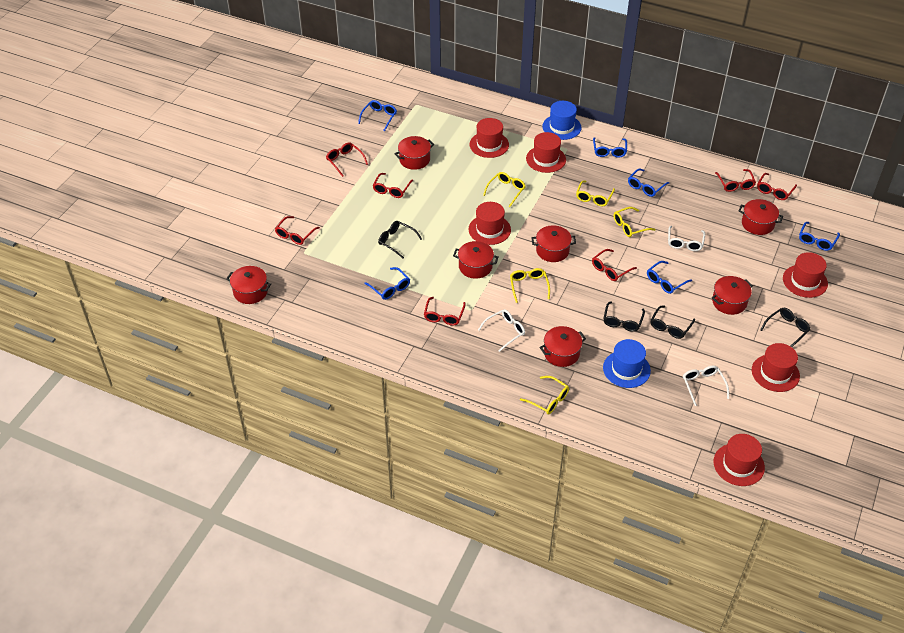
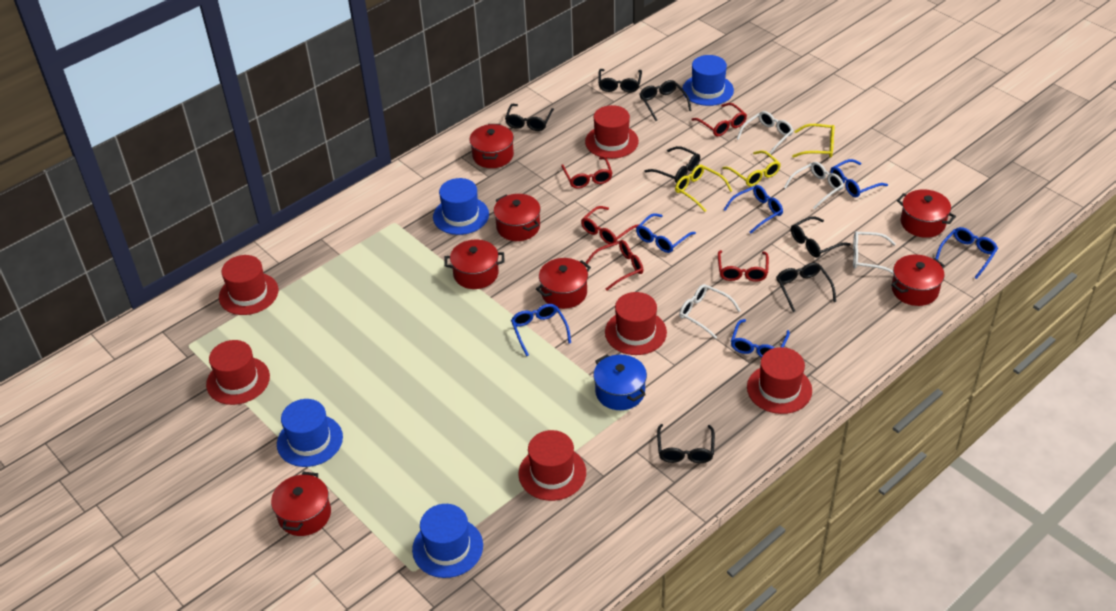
black glasses: [378,221,422,258] [603,301,645,332] [651,306,695,339] [760,308,811,347] = 4 -> [505,104,554,131] [598,69,642,93] [640,80,692,121] [645,146,700,183] [657,424,715,463] [777,263,836,312] [791,216,851,258] = 7
blue hat: [542,101,581,140] [603,339,651,388] = 2 -> [277,399,343,467] [412,504,483,578] [433,178,489,235] [682,55,734,106] = 4
blue pot: none = 0 -> [593,355,647,410] = 1
red glasses: [275,216,320,245] [326,142,368,177] [373,173,413,198] [424,297,466,326] [592,249,637,281] [715,169,756,192] [757,173,797,200] = 7 -> [561,157,612,189] [581,206,639,244] [585,240,643,291] [691,103,747,136] [718,250,769,282] = 5
white glasses: [478,309,525,352] [668,226,705,251] [683,366,729,406] = 3 -> [679,284,741,339] [737,111,794,154] [784,162,844,209] [853,231,896,274] = 4
yellow glasses: [483,172,526,207] [510,268,550,303] [520,376,569,414] [576,180,615,206] [613,207,656,237] = 5 -> [675,164,732,212] [722,150,781,186] [792,124,835,158] = 3

